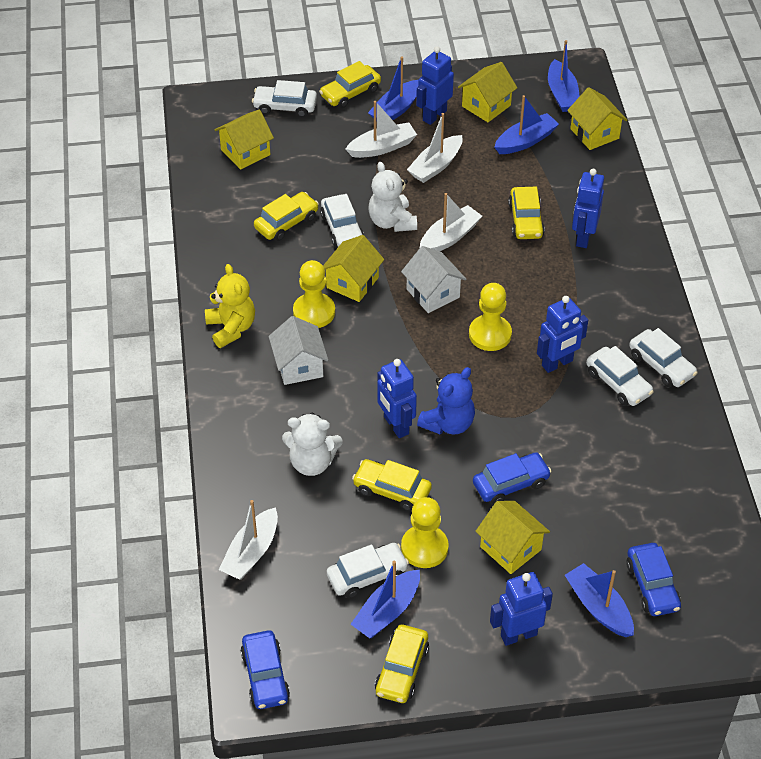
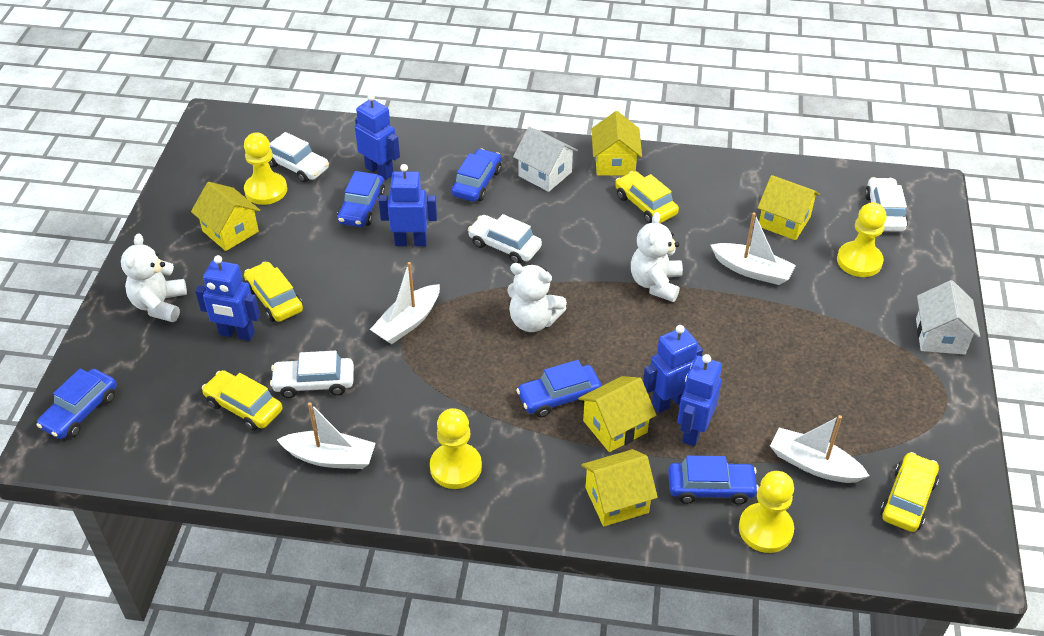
blue boat: [351,561,420,638] [368,57,418,120] [494,95,559,154] [548,40,580,112] [565,563,634,637] = 5 -> none = 0
blue car: [241,630,290,709] [473,452,552,504] [626,543,681,616] = 3 -> [36,369,117,439] [337,171,385,227] [452,148,502,202] [516,360,602,417] [668,456,759,505] = 5
blue teddy bear: [417,367,475,435] = 1 -> none = 0
white car: [252,80,317,117] [320,194,364,248] [327,543,409,598] [586,346,654,406] [629,328,697,387] = 5 -> [268,132,329,183] [270,351,354,398] [468,214,542,264] [865,177,908,232] = 4
white teddy bear: [282,413,343,476] [368,162,417,232] = 2 -> [121,233,187,322] [508,263,567,332] [631,212,683,302] = 3
yellow car: [254,192,319,241] [319,61,381,108] [352,459,432,511] [375,625,429,703] [508,187,545,239] = 5 -> [202,370,282,431] [244,261,303,322] [615,171,679,223] [880,452,939,532] = 4
yellow pawn: [293,260,335,328] [401,497,449,568] [469,283,512,351] = 3 -> [244,133,287,205] [430,408,482,489] [739,471,794,553] [837,202,887,277] = 4
yellow teddy bear: [205,264,255,348] = 1 -> none = 0

